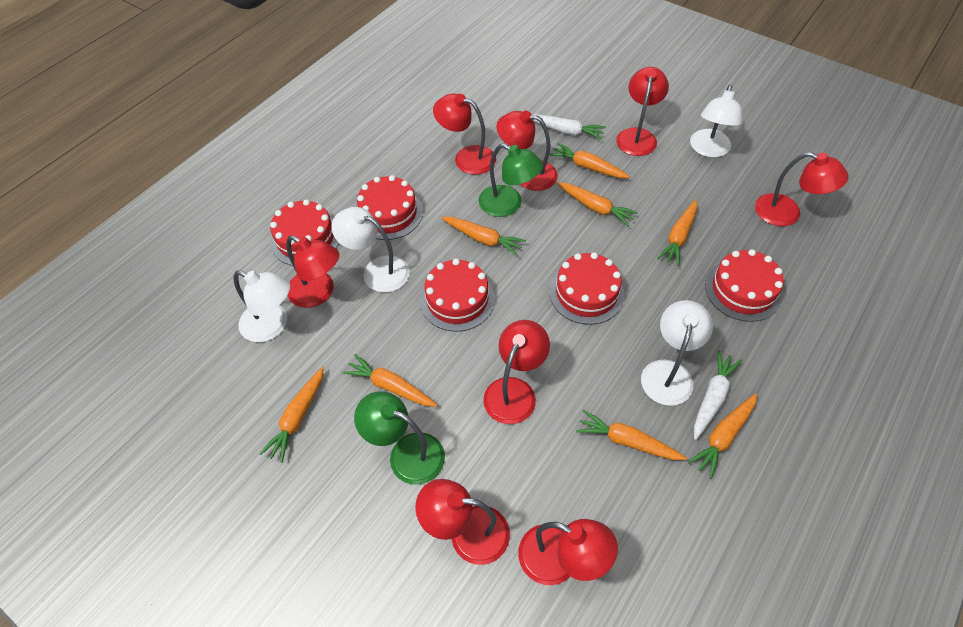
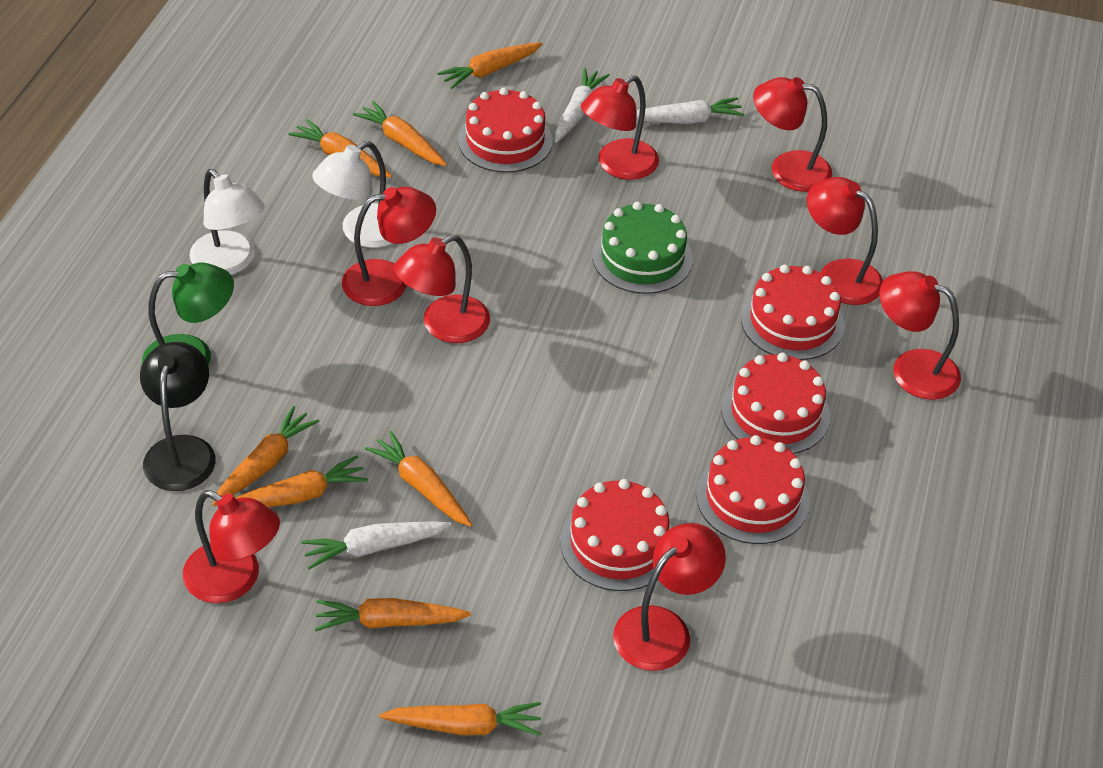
black lamp: none = 0 -> [140,342,216,491] = 1
green cake: none = 0 -> [592,202,693,294] = 1
green lamp: [354,391,445,485] [479,144,543,217] = 2 -> [142,263,234,366] = 1
white carrot: [533,114,606,140] [694,350,742,440] = 2 -> [301,521,452,569] [555,68,610,143] [636,97,745,124] = 3
white lamp: [233,270,290,342] [332,207,410,292] [641,300,713,406] [690,85,743,158] = 4 -> [190,169,265,275] [312,141,392,248] = 2

